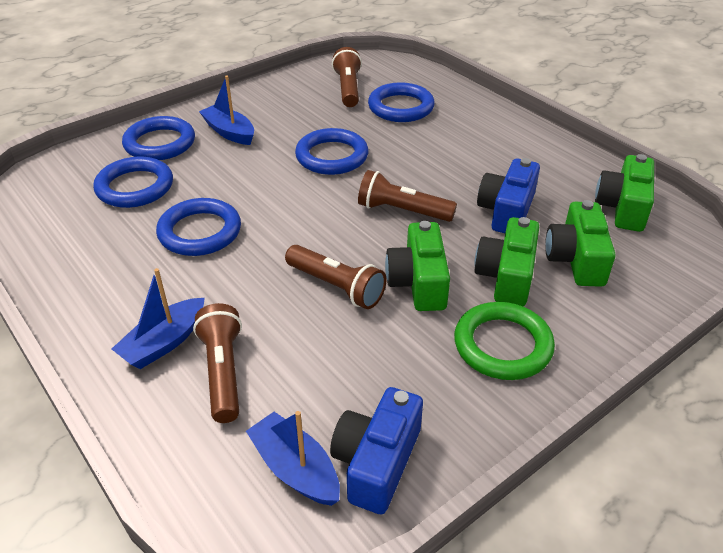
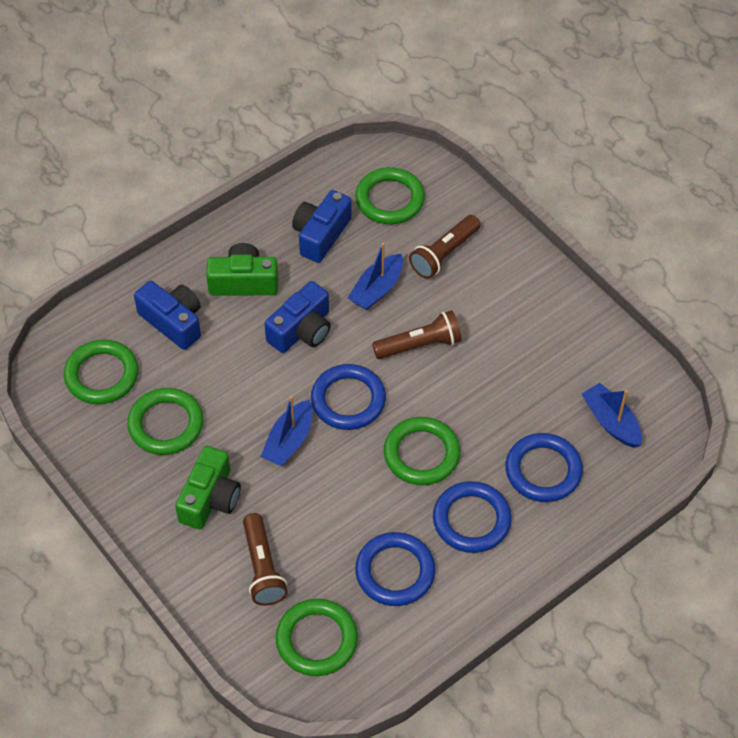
blue camera: [330,387,423,515] [477,158,540,233] = 2 -> [134,281,201,350] [264,281,331,353] [292,190,352,263] = 3
blue ring: [93,157,173,208] [122,116,195,160] [156,198,241,256] [295,128,369,175] [368,82,435,122] = 5 -> [311,364,386,430] [355,532,436,606] [433,481,512,553] [505,433,583,502] = 4
brown flashlight: [193,303,242,423] [285,245,386,309] [332,47,362,107] [358,170,457,222] = 4 -> [243,513,288,606] [372,310,462,359] [409,215,481,279] = 3
green camera: [385,221,450,311] [474,217,539,306] [545,200,616,287] [595,154,654,232] = 4 -> [175,446,241,530] [206,243,278,296] = 2
green ring: [454,302,555,380] = 1 -> [64,339,138,404] [127,388,203,455] [276,599,358,676] [355,167,425,224] [384,417,460,485] = 5

